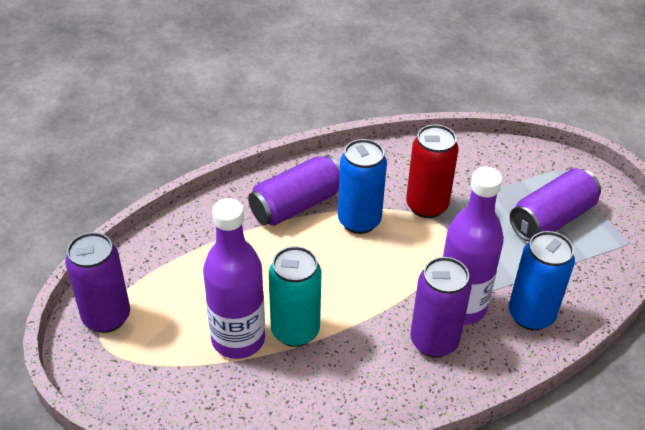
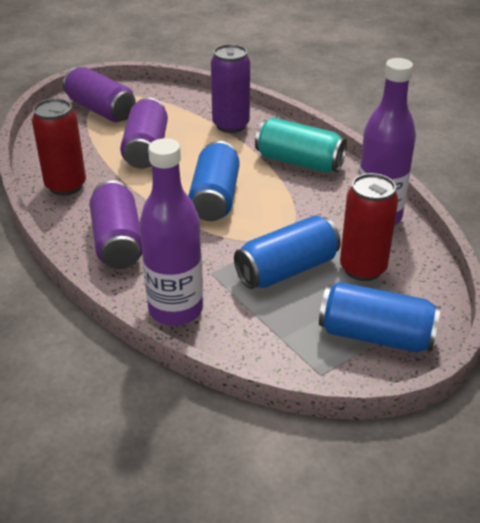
blue can: [338,139,387,234] [509,231,575,330] = 2 -> [188,141,240,221] [234,215,341,289] [319,282,441,352] = 3
red can: [406,124,459,218] = 1 -> [32,98,86,196] [340,173,398,281] = 2

